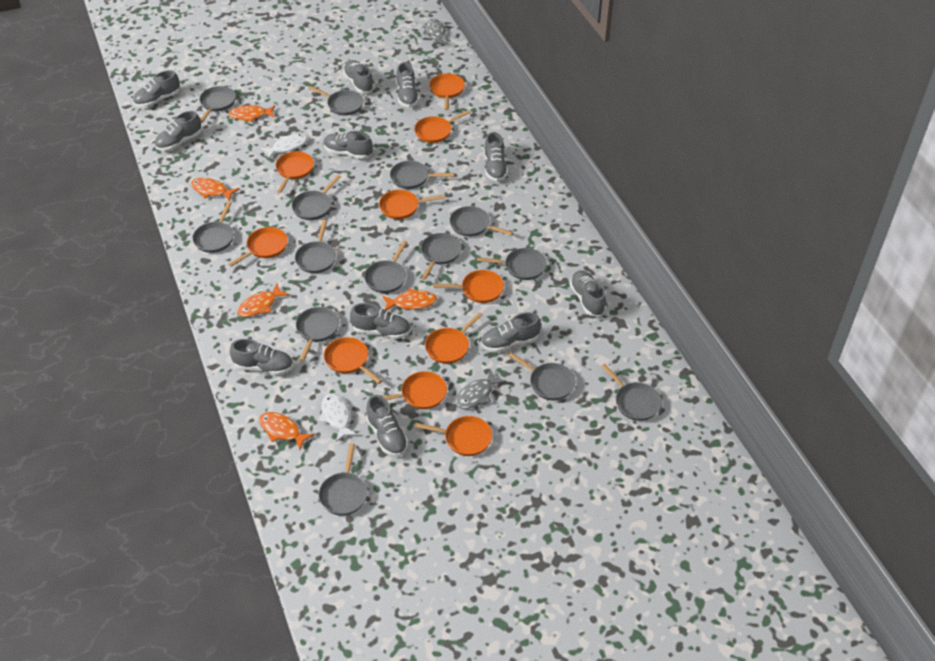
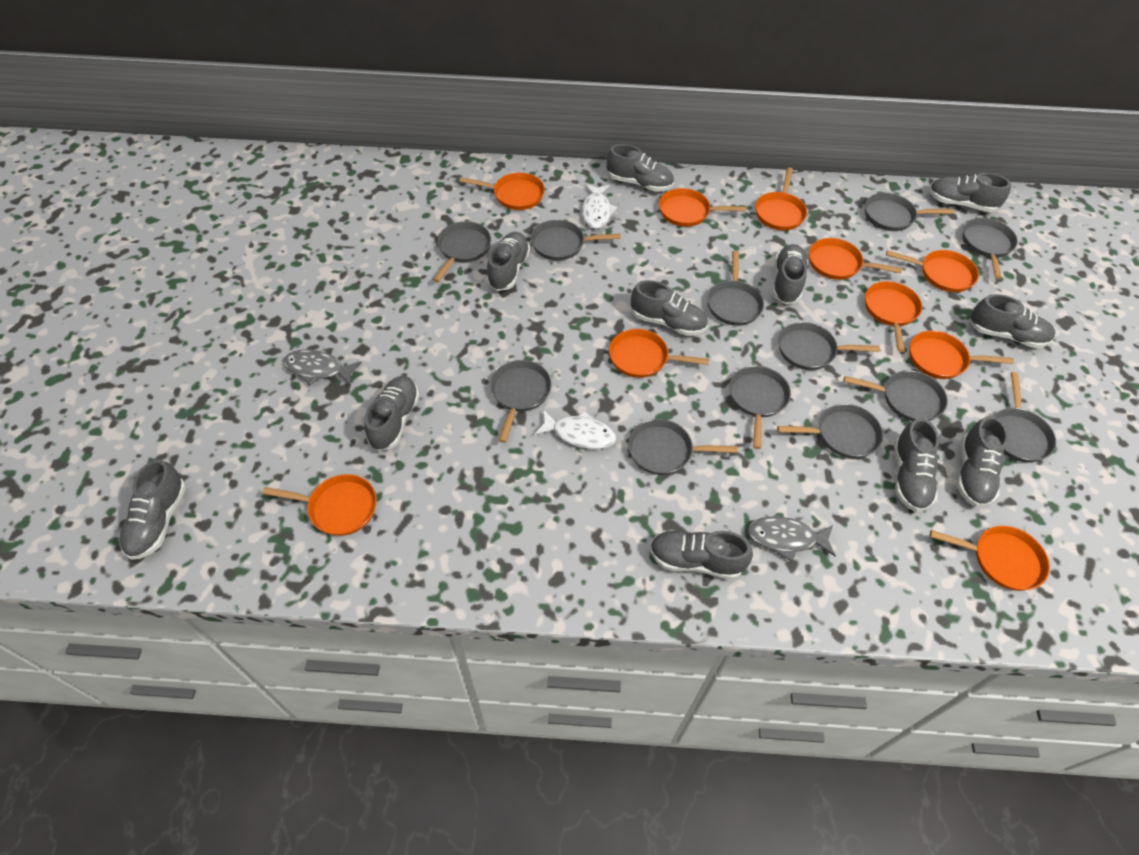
grey pan: [192,201,234,253] [199,86,236,123] [292,175,341,220] [295,220,336,273] [296,307,339,361] [308,86,364,116] [318,443,368,516] [364,240,407,293] [390,161,454,189] [421,233,462,280] [449,206,513,237] [477,248,547,280] [508,352,575,400] [601,364,662,421] = 14 -> [433,221,491,282] [490,360,552,443] [531,220,621,261] [628,419,738,475] [707,251,764,326] [729,366,791,449] [777,404,883,459] [778,322,880,370] [844,370,948,421] [865,193,954,231] [963,218,1018,279] [994,372,1056,463] = 12
orange fish: [190,178,239,201] [228,105,275,123] [237,284,289,317] [259,412,315,450] [382,288,437,311] = 5 -> none = 0

